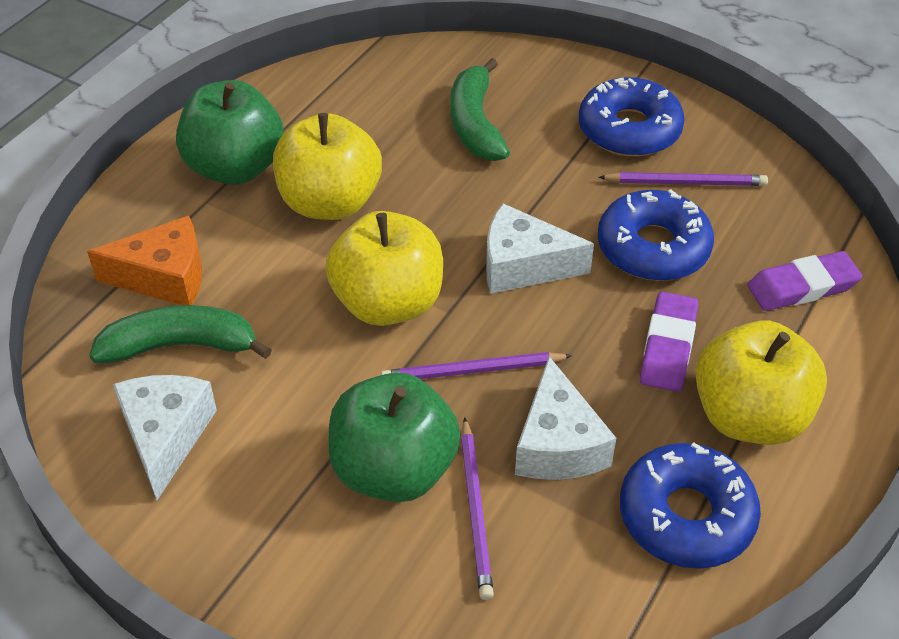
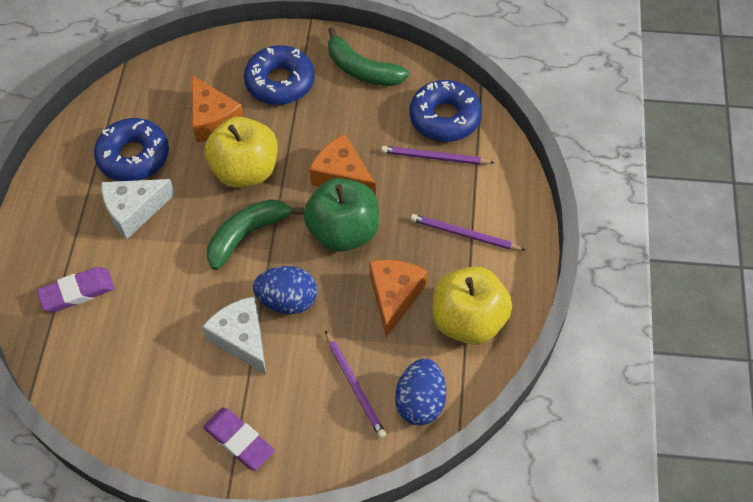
blue egg: none = 0 -> [253,266,317,314] [395,358,446,426] = 2
green apple: [176,80,284,185] [328,373,461,502] = 2 -> [303,178,379,252] = 1
orange cheese: [87,216,202,305] = 1 -> [192,75,244,142] [309,134,376,196] [369,260,428,337] = 3
white cheese: [113,375,217,500] [486,203,594,294] [515,356,616,480] = 3 -> [102,179,175,239] [202,296,266,374] = 2
yellow apple: [273,113,382,220] [326,211,443,326] [695,321,827,445] = 3 -> [205,117,278,188] [432,267,512,345] = 2

